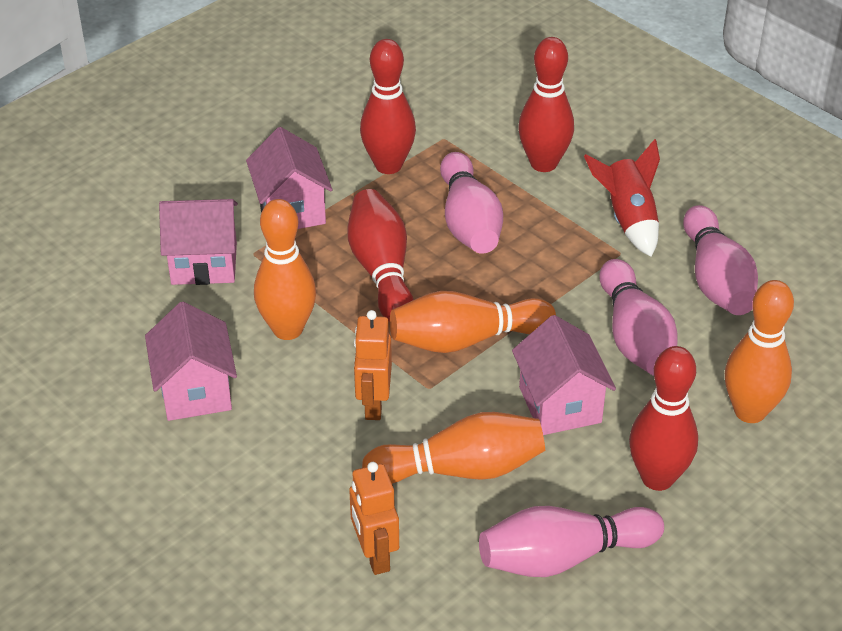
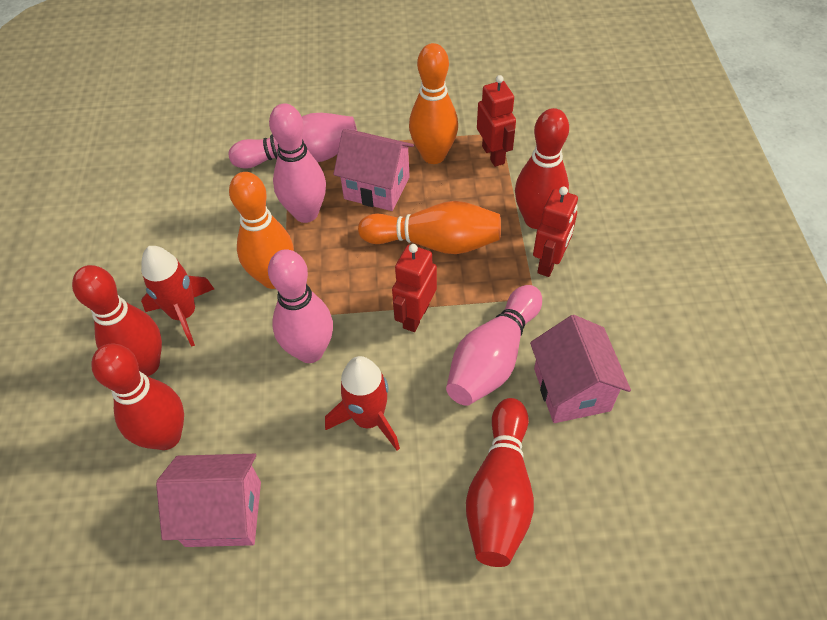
orange bowling pin: [254,199,316,340] [362,412,545,484] [390,291,556,353] [725,280,794,423] = 4 -> [229,172,294,289] [358,201,501,254] [409,43,458,164] = 3
orange robot: [349,462,399,575] [354,310,392,420] = 2 -> none = 0
pink house: [145,302,237,421] [159,199,238,285] [246,127,333,229] [512,315,616,435] = 4 -> [156,454,261,547] [333,129,414,211] [530,315,631,423] = 3
red robot: none = 0 -> [392,244,437,332] [477,75,516,167] [533,187,578,277] = 3
red rocket: [584,139,660,257] = 1 -> [141,246,214,347] [325,356,400,451] = 2

